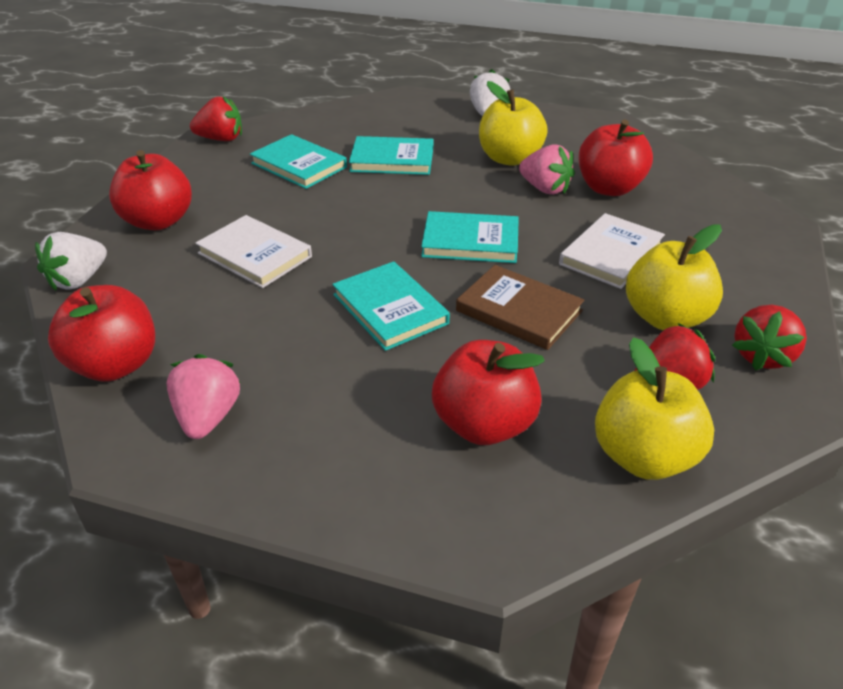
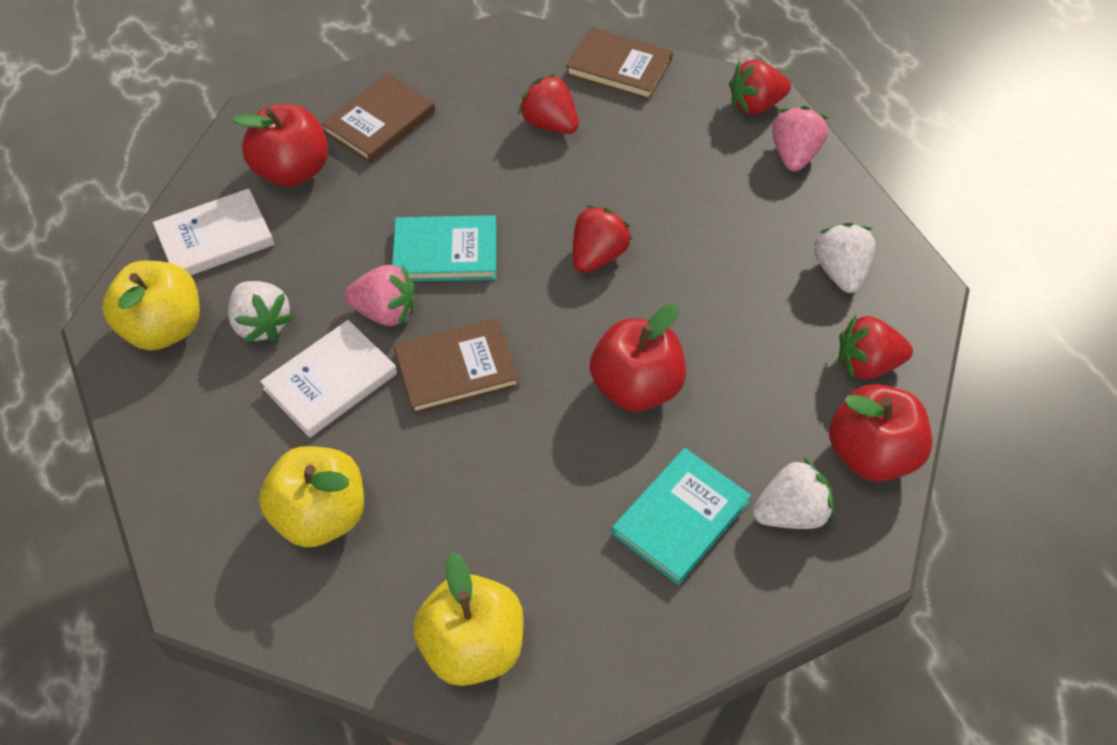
brown book: [456,265,584,350] = 1 -> [321,74,435,163] [394,318,520,415] [566,27,673,100] = 3
red apple: [48,285,155,382] [109,150,192,230] [432,340,545,445] [579,120,653,196] = 4 -> [233,104,328,187] [590,303,686,412] [829,384,932,482] = 3
red strawberry: [190,96,242,141] [634,323,715,390] [732,305,807,371] = 3 -> [518,74,579,134] [573,205,632,273] [729,60,791,115] [838,315,913,379] = 4
turquoise book: [250,134,347,189] [332,261,450,351] [349,136,433,175] [421,211,519,263] = 4 -> [392,215,496,282] [612,448,751,585] = 2
white strawberry: [35,232,107,291] [470,69,510,116] = 2 -> [228,281,294,343] [753,458,834,529] [813,222,876,293] = 3

